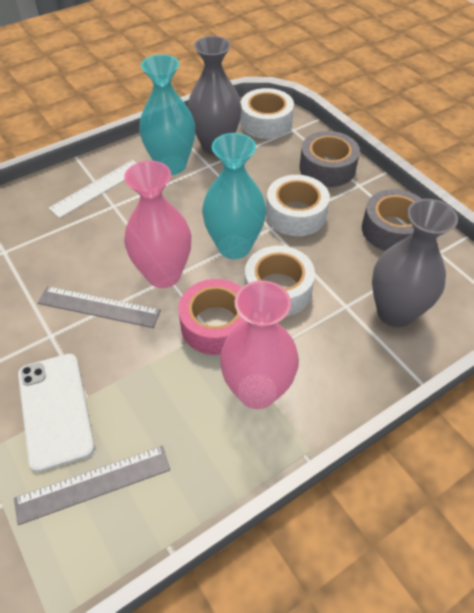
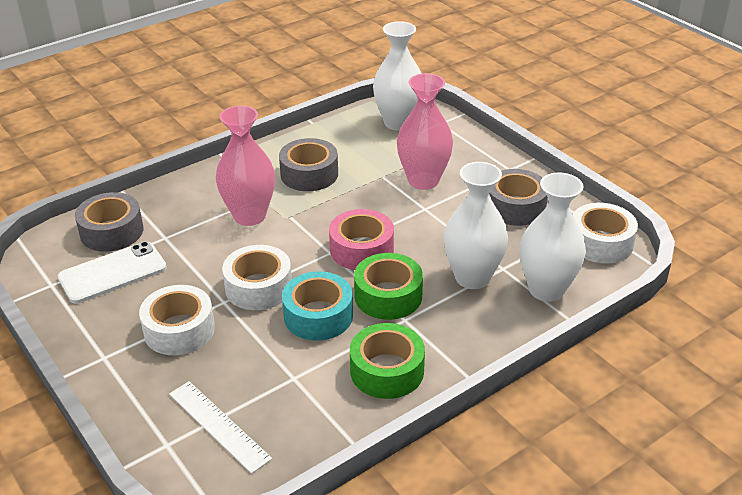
green tape: none = 0 -> [350,323,425,399] [354,253,423,320] = 2
grey ruler: [14,446,170,525] [38,286,161,328] = 2 -> none = 0
grey tape: [299,131,360,187] [362,189,421,251] = 2 -> [75,192,143,252] [279,138,338,191] [489,169,548,226] = 3
grey vase: [188,36,242,155] [372,199,458,327] = 2 -> none = 0
turquoise tape: none = 0 -> [282,271,353,341] = 1
turquoise vase: [139,54,195,175] [202,133,266,259] = 2 -> none = 0
white vase: none = 0 -> [373,21,422,131] [444,162,508,289] [520,173,586,302] = 3

